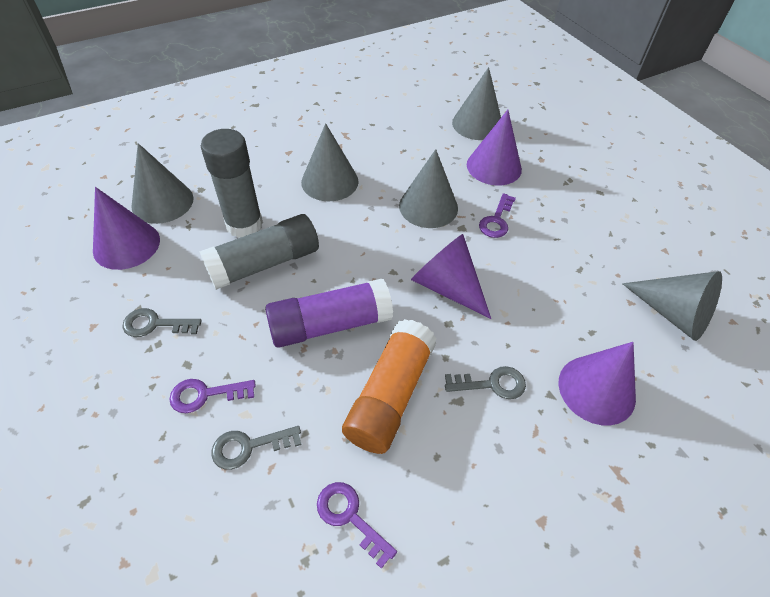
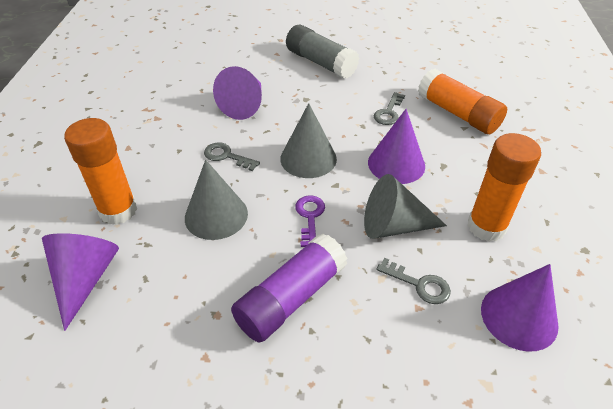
grey cone: [131,143,194,224] [301,123,359,202] [399,149,458,228] [452,67,501,140] [622,271,722,341] = 5 -> [185,160,248,240] [280,103,337,178] [364,174,447,239] = 3
grey glue stick: [199,214,319,290] [201,129,263,238] = 2 -> [286,25,359,79] = 1
orange glue stick: [342,319,437,454] = 1 -> [64,118,137,225] [418,69,507,134] [467,133,541,242] = 3
purple key: [169,379,256,413] [317,482,397,569] [479,193,516,238] = 3 -> [295,195,325,247] = 1

